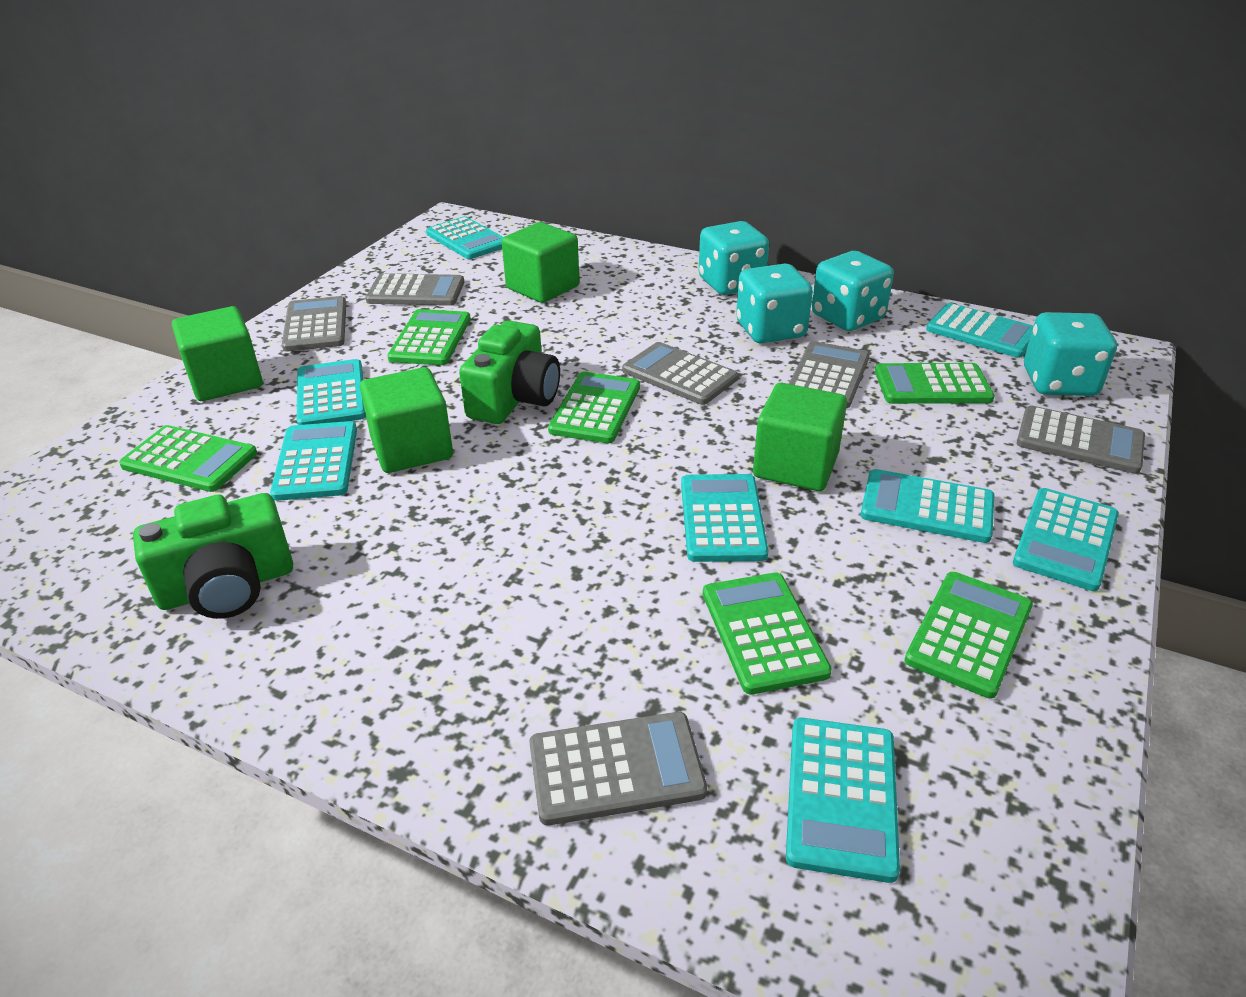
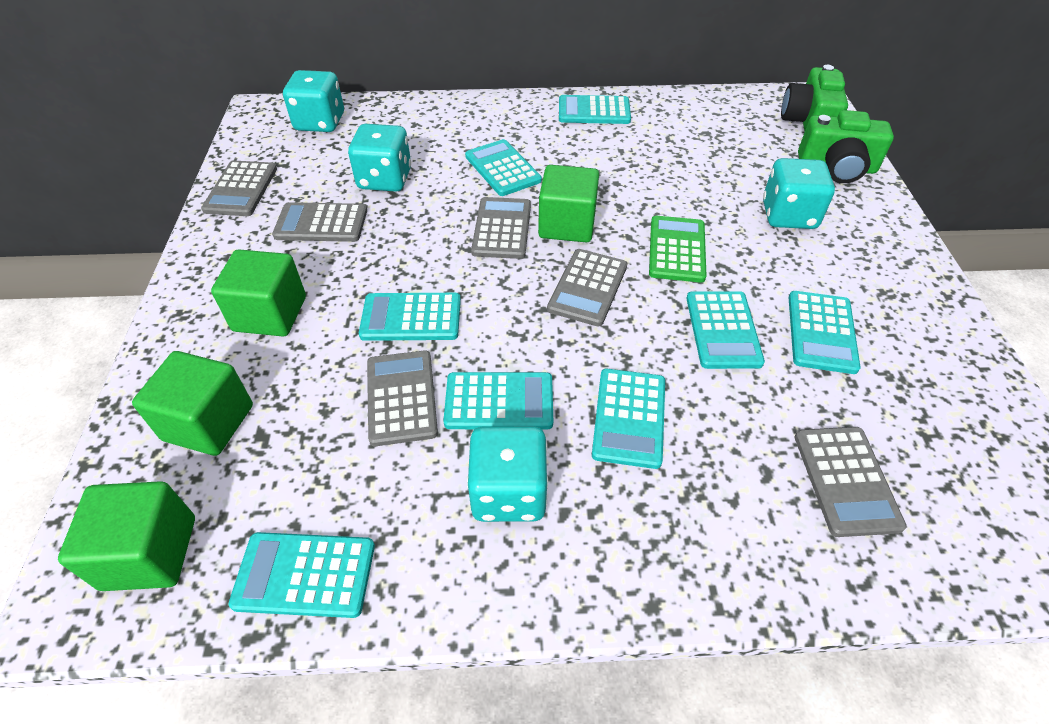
green calculator: [119,425,257,492] [387,309,471,365] [548,372,640,443] [703,572,832,694] [875,363,995,404] [904,572,1033,699] = 6 -> [649,216,707,283] = 1

